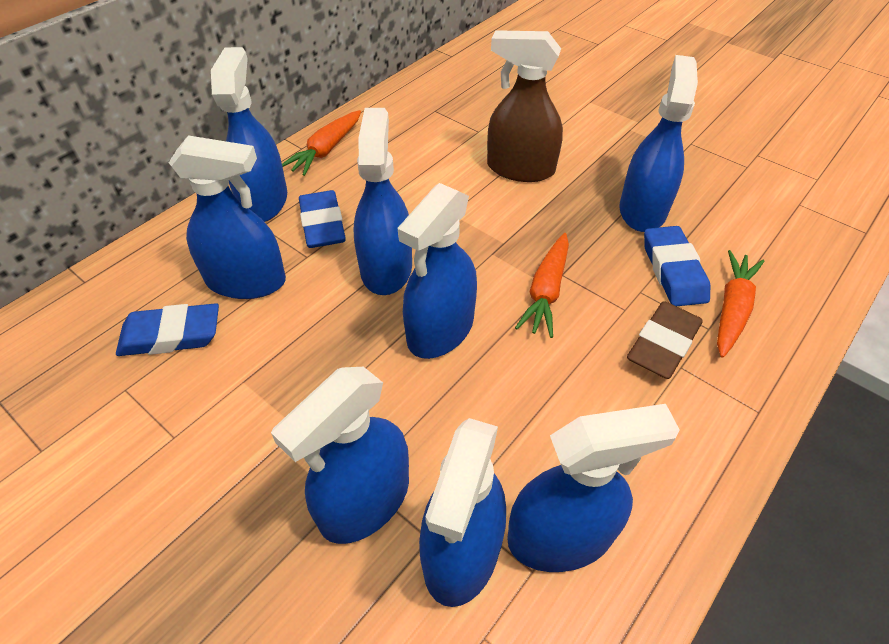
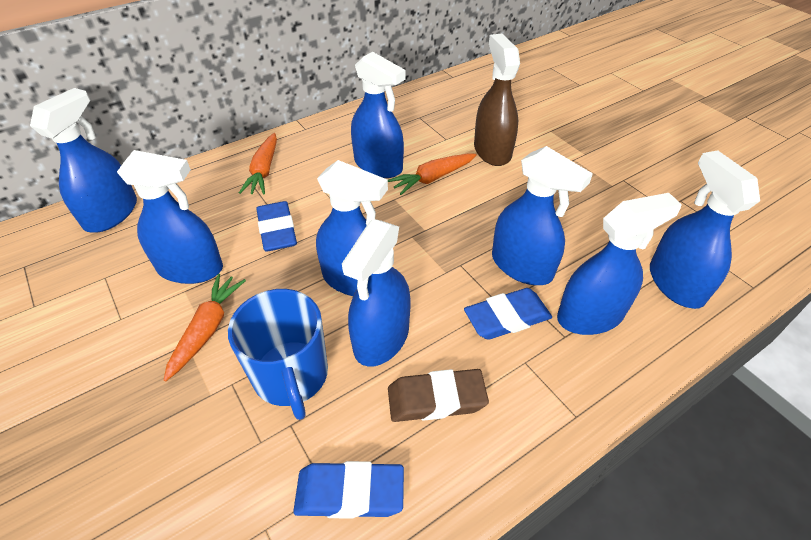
blue mug: none = 0 -> [228,289,328,420] = 1

